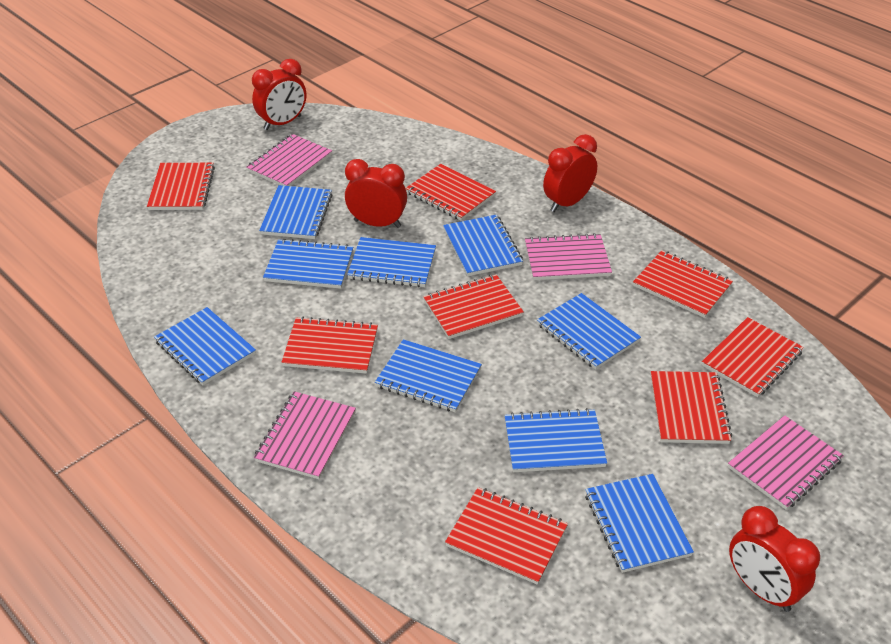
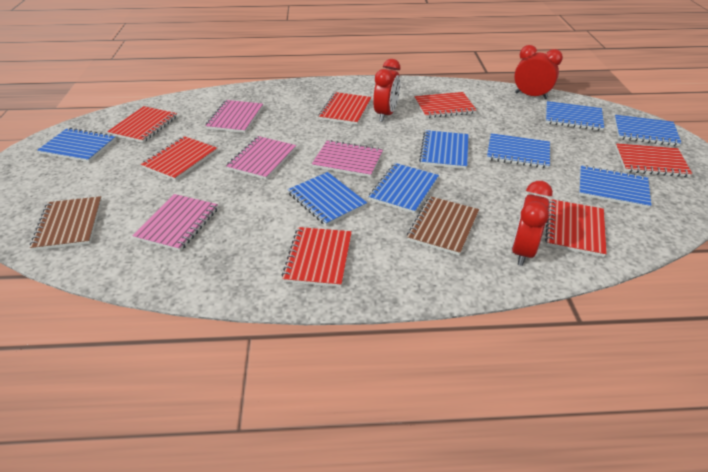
blue notebook: [154,307,256,385] [259,185,333,239] [263,239,353,289] [347,237,436,287] [375,339,482,412] [443,215,523,276] [505,408,607,472] [537,293,641,370] [585,474,694,573] = 9 -> [37,128,116,162] [288,172,367,226] [369,163,439,214] [419,130,468,169] [487,133,550,169] [546,101,604,131] [579,165,651,209] [614,115,681,146] = 8
brown notebook: none = 0 -> [30,196,102,251] [407,196,479,256] = 2
red clock: [252,59,306,130] [345,159,407,228] [543,134,597,212] [729,506,820,612] = 4 -> [373,59,400,122] [512,181,553,266] [514,45,563,99] = 3
red notebook: [147,163,215,210] [281,317,378,374] [405,164,496,221] [423,274,524,339] [445,487,568,585] [633,250,733,318] [651,371,732,444] [702,317,804,397] = 8 -> [107,106,177,143] [141,136,217,181] [282,227,352,287] [319,92,372,125] [415,92,477,118] [545,199,607,257] [615,143,692,177] = 7

